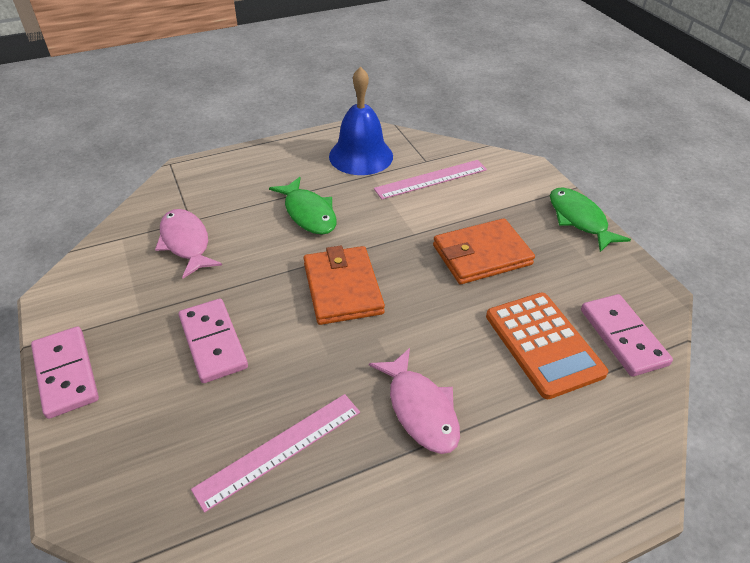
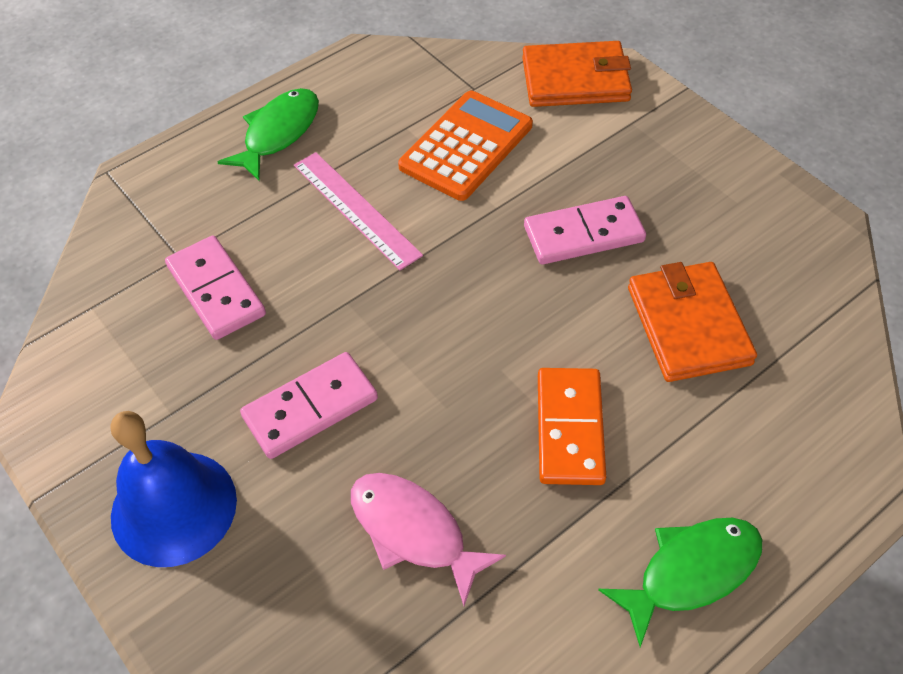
orange domino: none = 0 -> [538,368,606,485] = 1
pink fish: [155,209,222,279] [369,348,460,454] = 2 -> [351,473,506,606] = 1
pink ruler: [191,394,360,513] [374,160,487,199] = 2 -> [294,152,423,270] = 1

